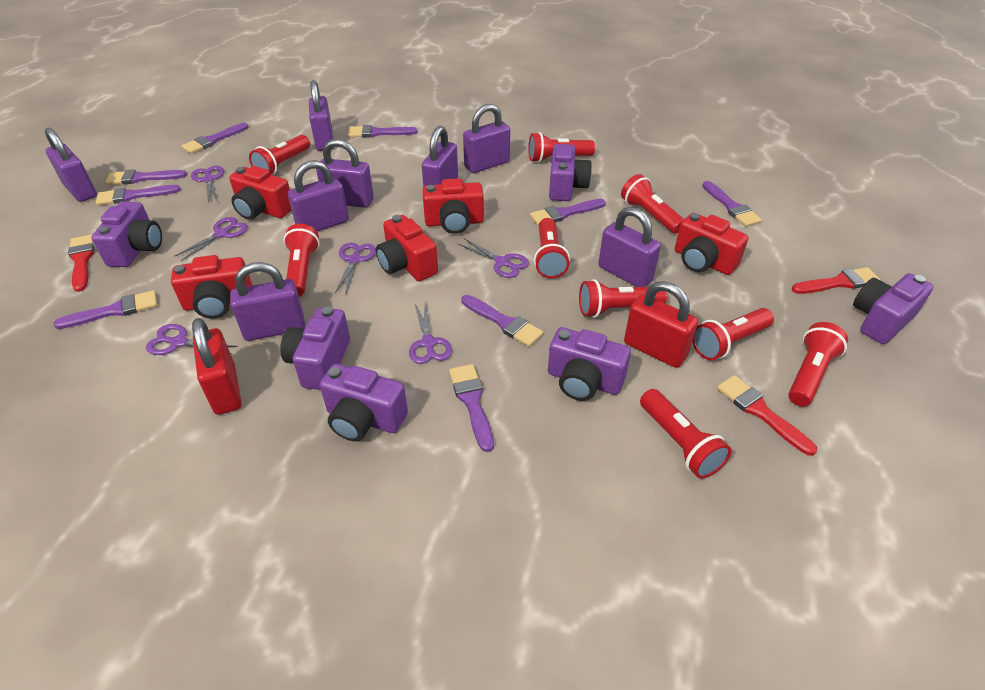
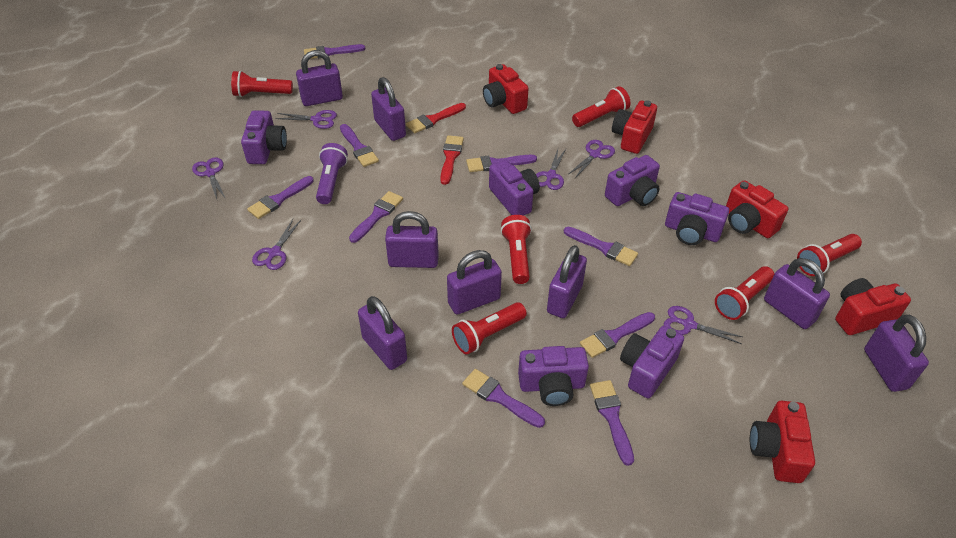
purple flashlight: none = 0 -> [316,143,348,204] = 1
red brush: [68,234,95,292] [717,375,817,456] [792,267,881,294] = 3 -> [406,103,466,133] [440,135,464,185] = 2
red flashlight: [249,135,310,175] [283,224,320,297] [528,132,595,163] [534,218,570,278] [579,279,667,318] [621,174,684,234] [640,389,731,479] [692,308,774,360] [788,322,848,407] = 9 -> [231,71,293,97] [452,302,527,354] [501,215,532,284] [572,86,630,127] [715,266,774,320] [797,234,862,276] = 6
red padlock: [192,318,242,415] [624,281,698,368] = 2 -> none = 0

